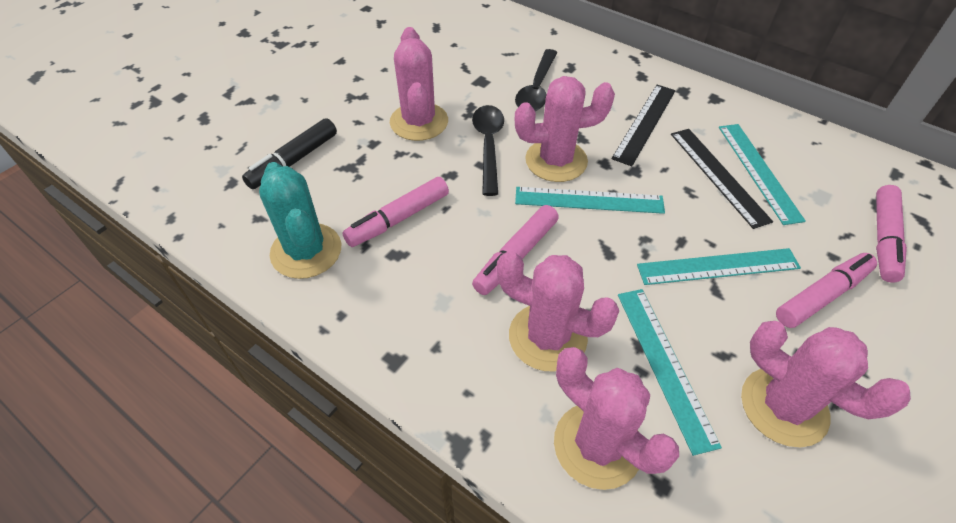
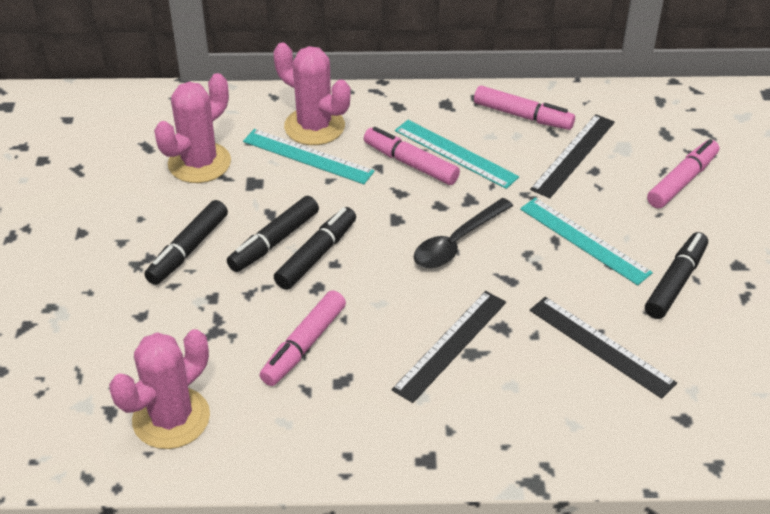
black marker: [242,118,337,189] = 1 -> [144,200,228,285] [227,196,319,272] [274,207,356,290] [645,232,708,319] = 4
black ruler: [611,85,676,166] [671,129,773,229] = 2 -> [391,291,506,403] [530,114,615,198] [530,297,677,399] = 3
black spoon: [472,105,504,196] [515,49,557,111] = 2 -> [414,198,513,268] = 1
pink cactus: [390,27,448,141] [497,251,619,372] [515,76,615,182] [554,347,679,490] [741,321,911,447] = 5 -> [109,329,210,449] [154,73,231,183] [274,42,350,145] = 3
turquoise cactus: [259,162,341,279] = 1 -> none = 0
turquoise ruler: [515,187,665,214] [618,289,722,456] [637,248,801,285] [719,124,806,225] = 4 -> [243,129,375,184] [395,120,519,189] [520,198,653,285] = 3

